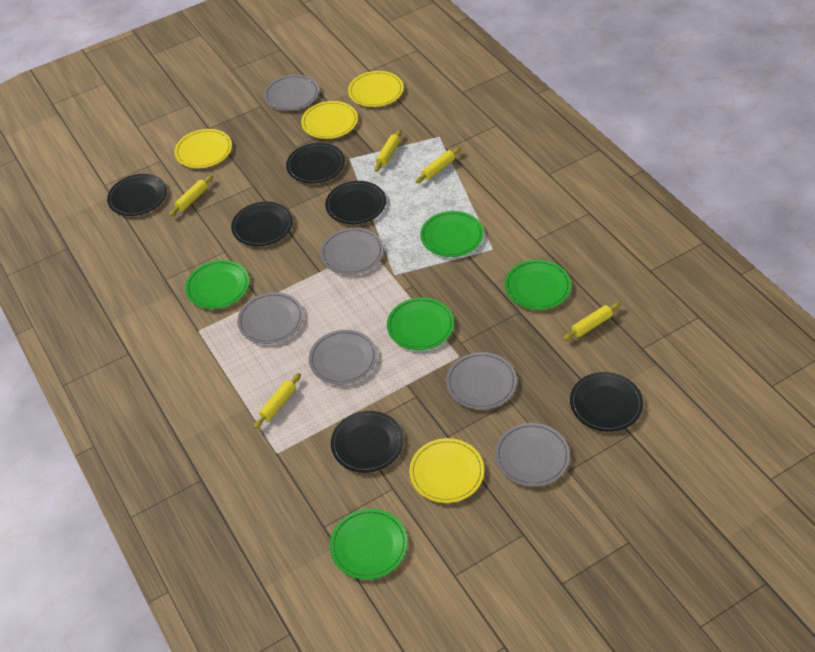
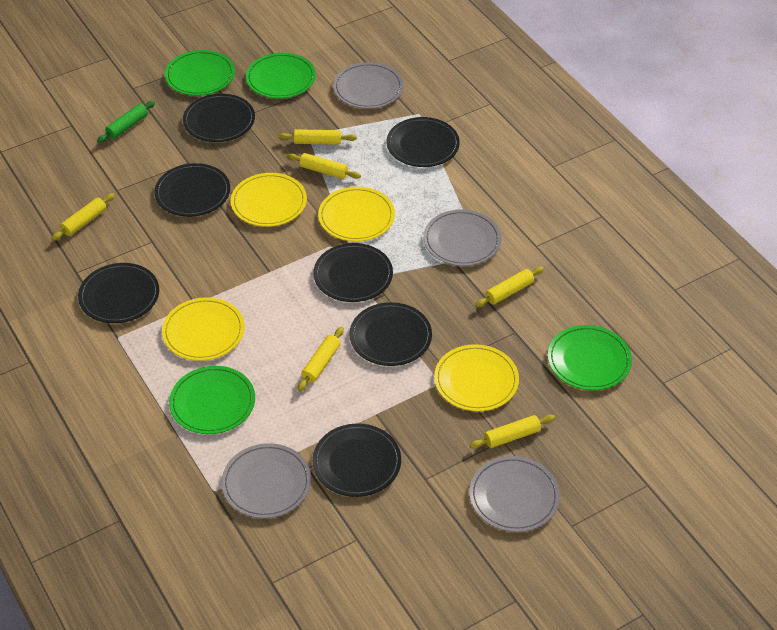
black plate: [107,174,167,216] [231,202,293,246] [286,143,345,183] [325,181,386,224] [331,411,404,473] [570,372,643,432] = 6 -> [78,263,159,323] [154,163,230,217] [183,94,255,142] [313,243,393,302] [313,423,401,497] [349,302,432,366] [386,117,460,167] = 7
green plate: [185,260,250,309] [330,509,408,579] [387,297,454,350] [420,211,484,257] [505,260,571,310] = 5 -> [165,50,235,96] [169,366,255,434] [246,53,316,99] [548,325,632,390] = 4
green rolling pin: none = 0 -> [97,100,155,143] = 1
grey plate: [237,292,304,344] [264,75,319,111] [309,330,377,385] [320,228,384,275] [446,352,517,410] [495,423,570,487] = 6 -> [221,443,311,518] [333,62,404,109] [423,209,501,266] [469,456,560,532] = 4
yellow rolling pin: [169,175,213,216] [254,373,301,429] [374,130,402,172] [416,147,461,183] [563,302,621,340] = 5 -> [51,193,115,241] [278,129,357,145] [287,153,361,179] [298,327,344,391] [469,415,555,449] [475,267,544,307] = 6

